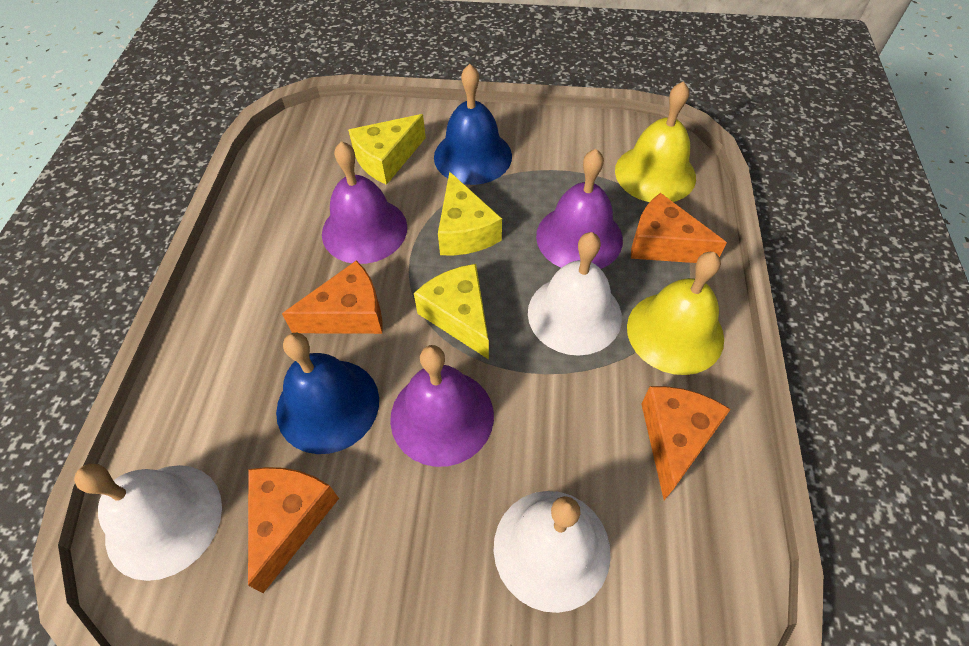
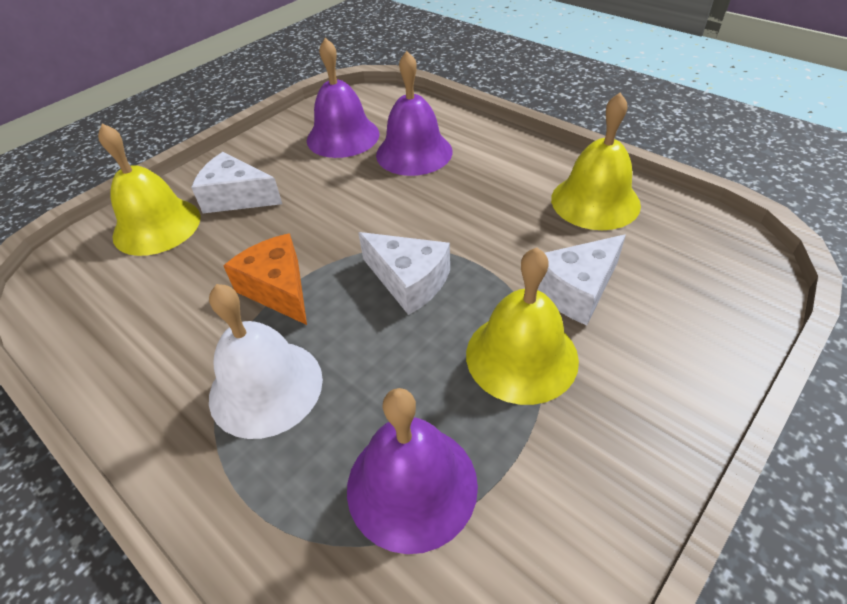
blue bell: [276,332,379,454] [434,64,512,185] = 2 -> none = 0
orange cheese: [248,467,339,593] [282,260,383,334] [631,193,727,263] [641,386,731,500] = 4 -> [223,233,307,325] = 1
white bell: [74,464,222,581] [494,491,611,613] [528,232,622,356] = 3 -> [209,284,323,439] = 1
white cheese: none = 0 -> [191,152,282,213] [358,232,450,315] [538,234,626,325] = 3
yellow bell: [615,81,696,202] [627,252,724,375] = 2 -> [98,124,201,256] [466,247,579,405] [551,92,641,230] = 3
yellow cheese: [348,114,426,185] [414,264,489,359] [438,172,502,255] = 3 -> none = 0

